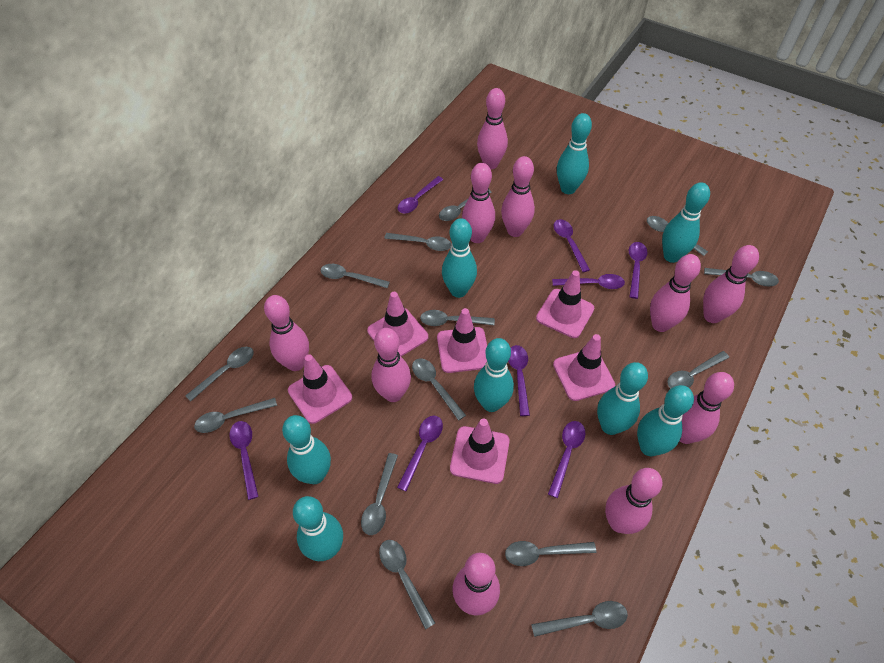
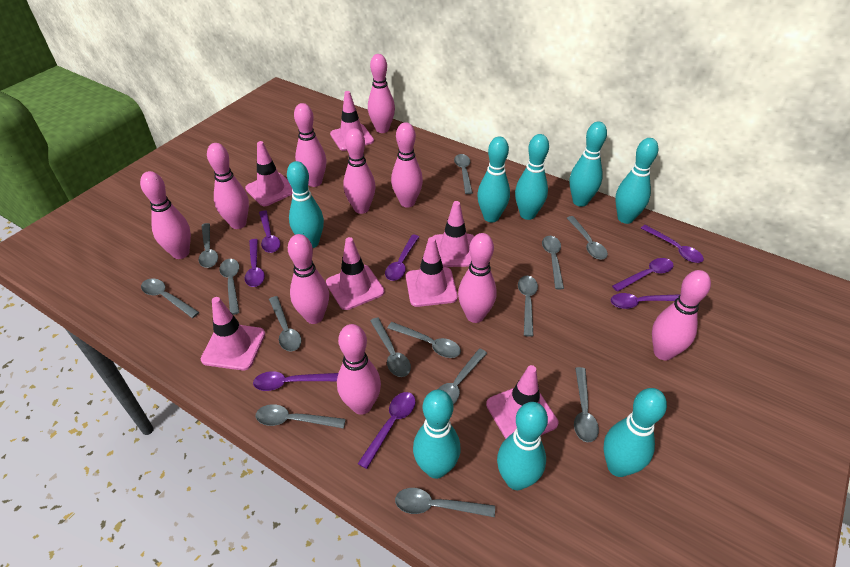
pink traffic cone: [288,354,352,424] [367,292,428,356] [437,308,487,373] [450,419,510,484] [536,270,594,338] [553,334,615,401] = 6 -> [201,297,265,370] [245,141,293,206] [326,237,385,310] [330,91,374,151] [406,237,458,307] [432,201,474,267] [486,365,558,439] = 7

